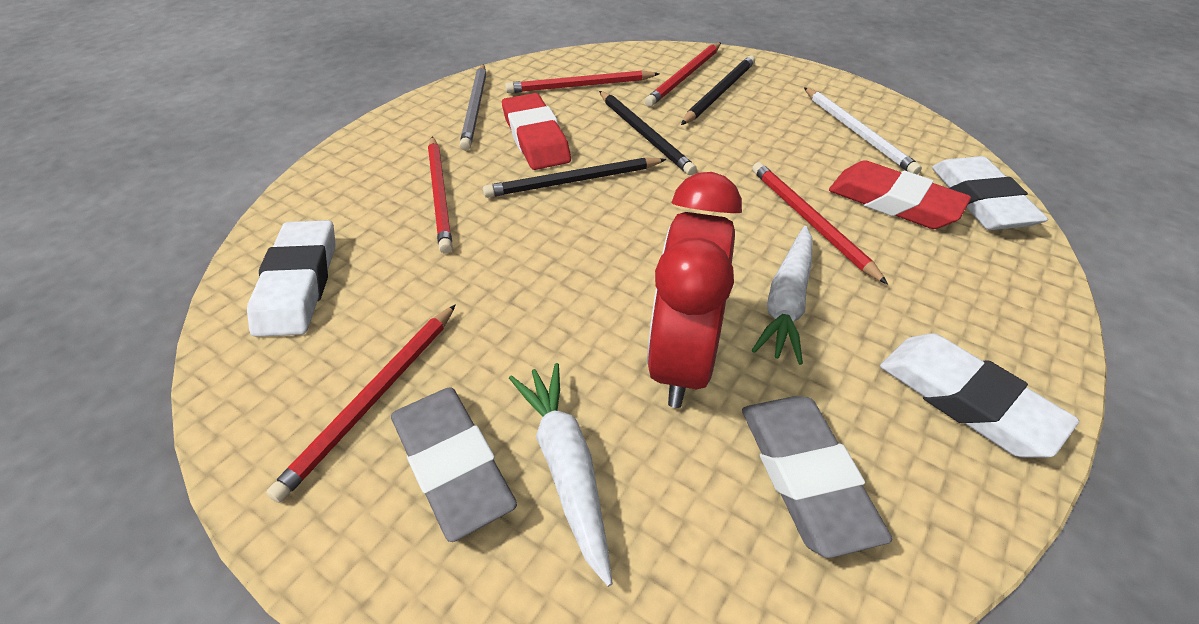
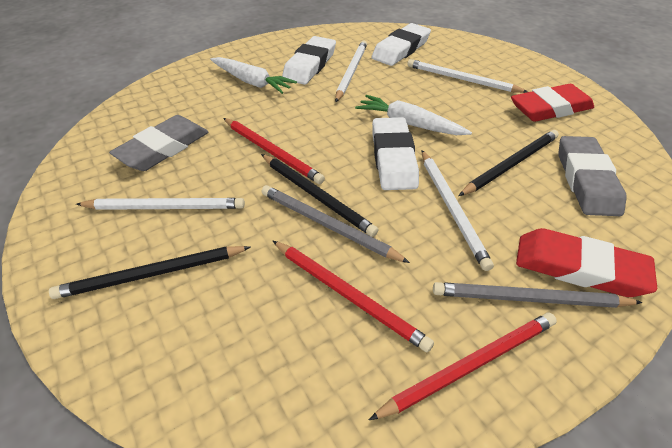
grey pencil: [460,64,486,150] = 1 -> [262,185,410,263] [433,282,643,308] = 2
red clock: [647,172,742,408] = 1 -> none = 0
red pencil: [266,304,456,503] [428,136,453,254] [505,70,659,93] [645,42,721,106] [752,162,888,285] = 5 -> [223,118,325,184] [273,241,434,353] [369,313,557,420] = 3
white pencil: [804,87,922,174] = 1 -> [76,198,245,210] [335,41,367,102] [407,59,528,93] [422,150,494,271] = 4

